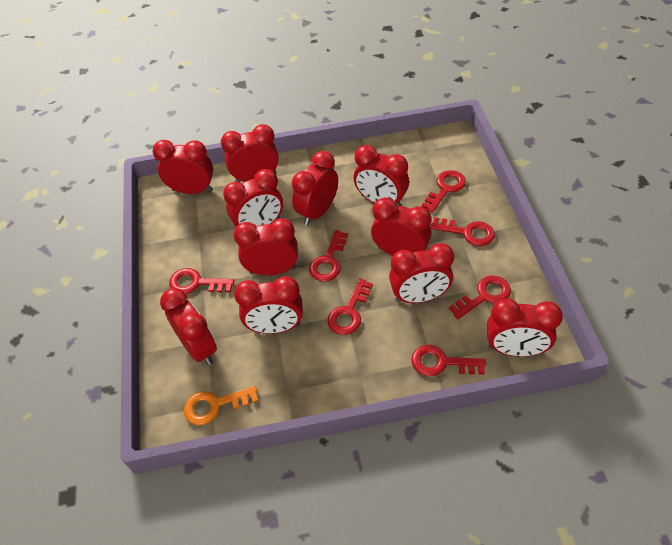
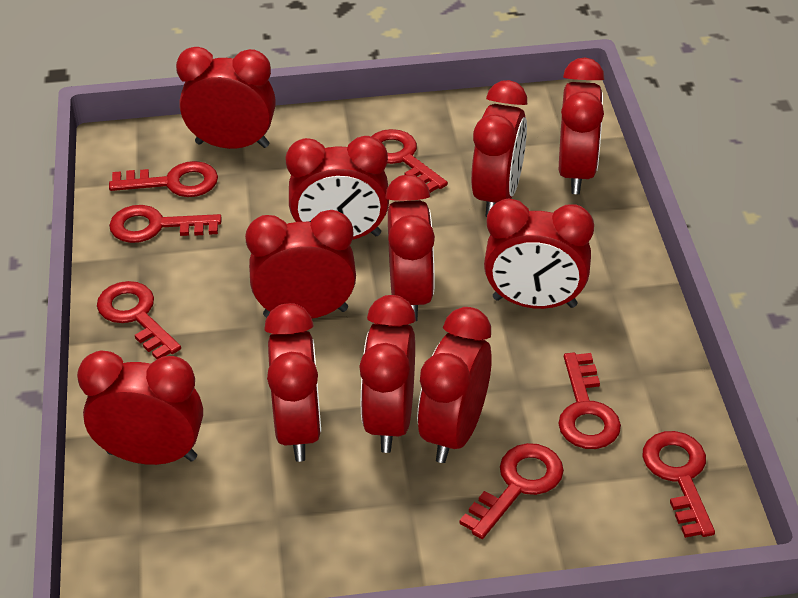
orange key: [184,386,258,425] = 1 -> none = 0

